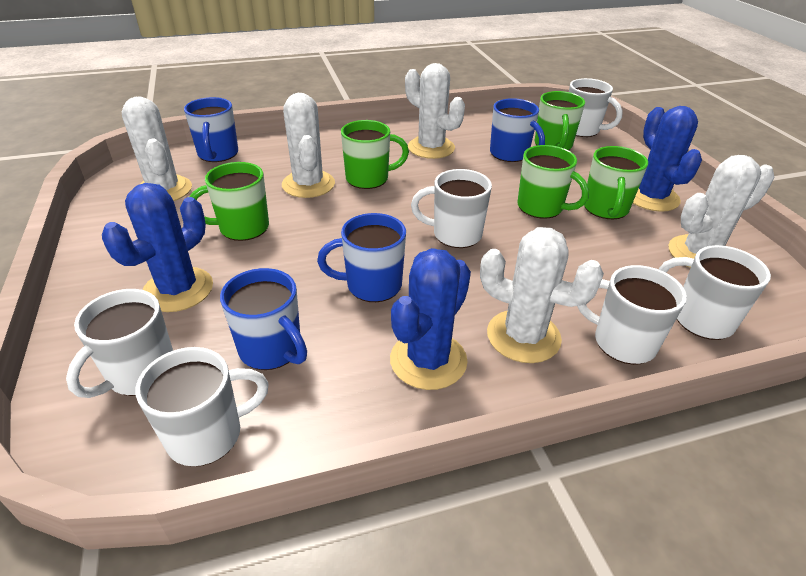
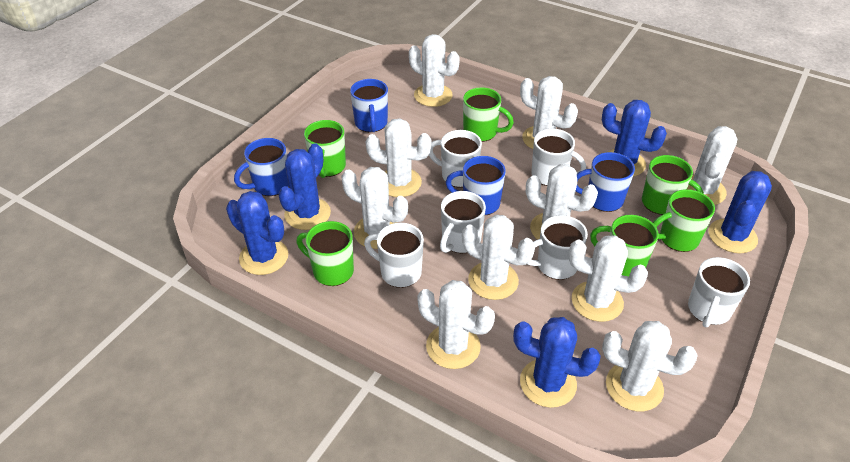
blue cactus: [102,183,213,312] [390,248,471,390] [633,106,702,212] = 3 -> [226,191,288,275] [278,143,331,230] [513,317,601,408] [602,100,667,177] [709,171,772,253] = 5
green mug: [190,162,269,241] [341,120,409,189] [517,145,589,219] [535,91,585,151] [584,146,648,219] = 5 -> [296,221,354,286] [304,120,346,178] [463,87,514,142] [590,215,659,276] [642,155,704,215] [653,189,715,252] = 6
white cactus: [122,96,192,201] [282,93,335,198] [405,63,465,159] [480,227,604,363] [668,155,775,268] = 5 -> [341,167,408,249] [365,118,432,197] [409,34,460,107] [417,280,495,369] [462,215,535,300] [520,76,578,149] [526,164,598,240] [568,235,648,322] [602,321,698,412] [687,126,737,205] = 10

